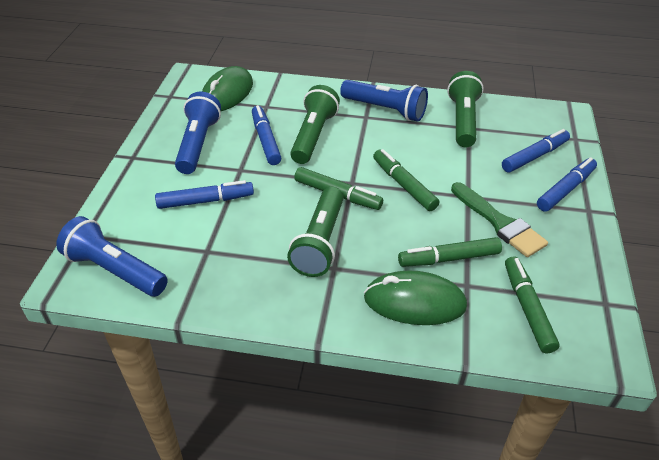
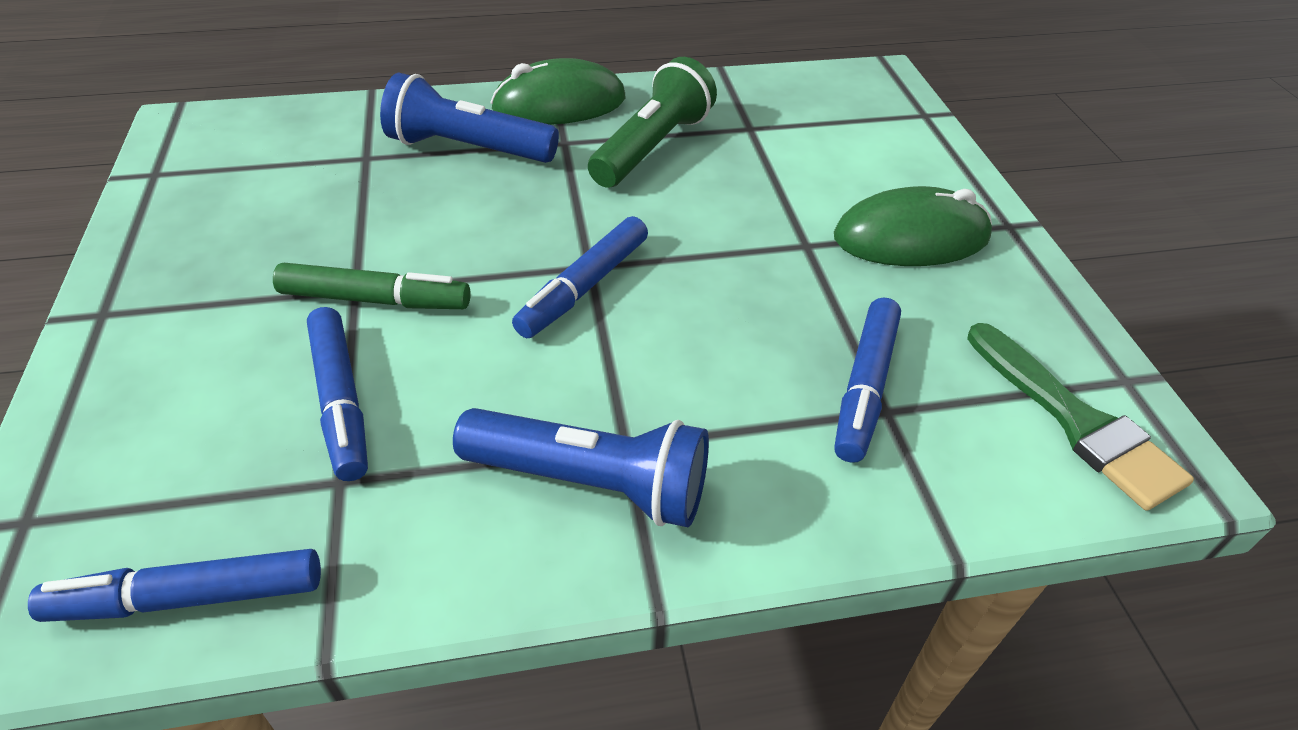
blue flashlight: [56,216,168,297] [175,92,221,174] [340,80,428,122] = 3 -> [380,73,559,163] [453,408,709,528] = 2
green flashlight: [287,187,344,277] [290,85,340,164] [447,71,484,147] = 3 -> [588,57,717,188] = 1
green marker: [294,167,383,210] [373,149,439,211] [398,237,502,267] [505,256,560,353] = 4 -> [273,263,471,309] = 1

